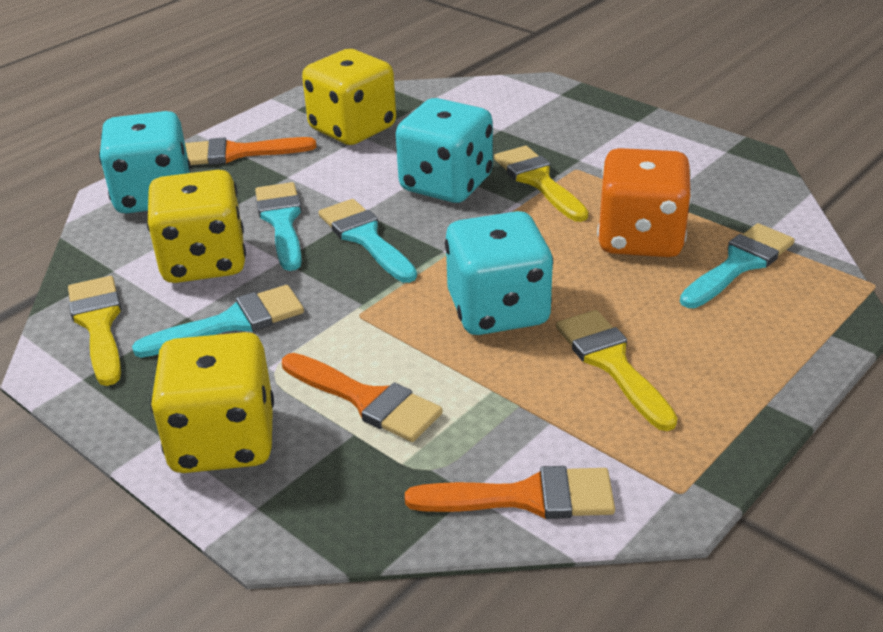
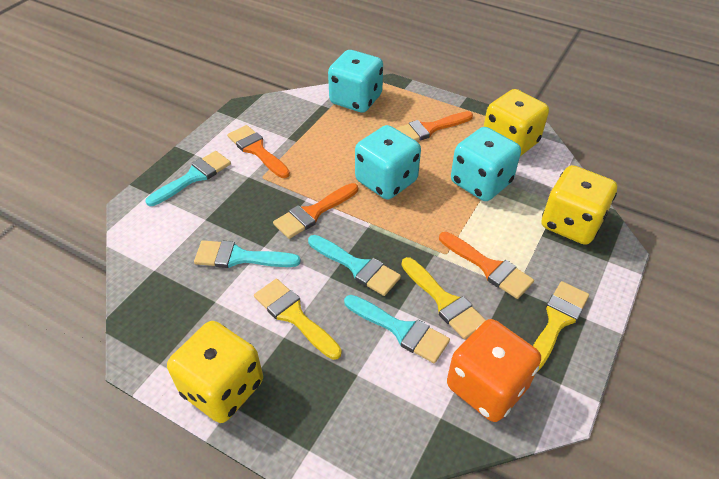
orange brush: [185,137,316,165] [282,353,443,442] [405,466,615,519] = 3 -> [227,125,290,178] [273,183,358,239] [395,111,473,141] [439,232,534,299] = 4

